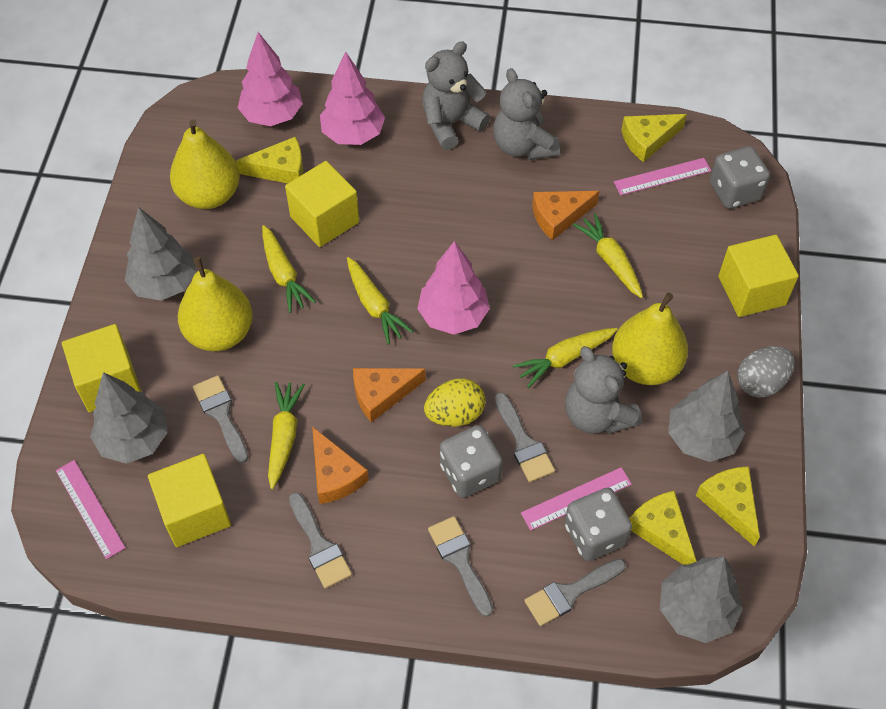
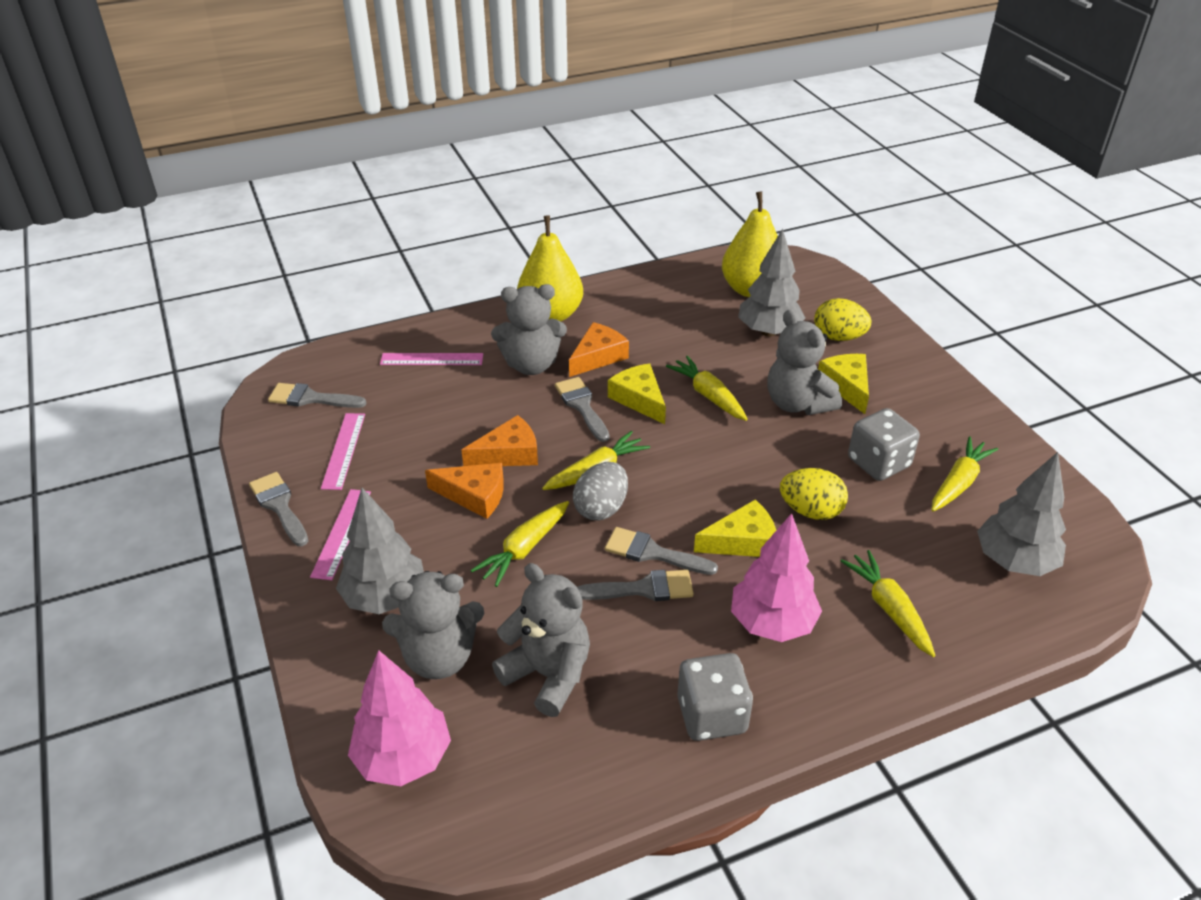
grey dice: [440,425,503,498] [564,488,632,561] [710,146,770,209] = 3 -> [677,653,753,741] [848,408,920,481] = 2
grey teddy bear: [422,41,490,150] [494,68,560,160] [565,346,642,434] = 3 -> [382,571,484,679] [491,284,567,375] [492,563,590,717] [767,310,842,415] = 4
grey tree: [90,372,168,464] [124,207,196,301] [660,556,743,643] [668,371,745,462] = 4 -> [336,488,424,614] [738,229,805,337] [977,452,1066,576] = 3
pink tree: [238,32,303,126] [320,51,385,145] [417,241,490,334] = 3 -> [348,650,451,786] [731,513,822,642] = 2
yellow cheese: [236,137,303,183] [621,114,687,162] [629,491,697,565] [696,466,760,547] = 4 -> [608,363,666,424] [694,499,776,557] [818,354,869,414] = 3
yellow cube: [62,324,141,412] [148,454,231,547] [285,161,359,247] [718,235,799,317] = 4 -> none = 0
yellow egg: [424,379,485,427] = 1 -> [780,468,848,520] [814,298,871,341] = 2
yellow pear: [170,120,240,209] [178,257,253,351] [612,292,688,385] = 3 -> [517,215,583,321] [722,191,778,297] = 2

